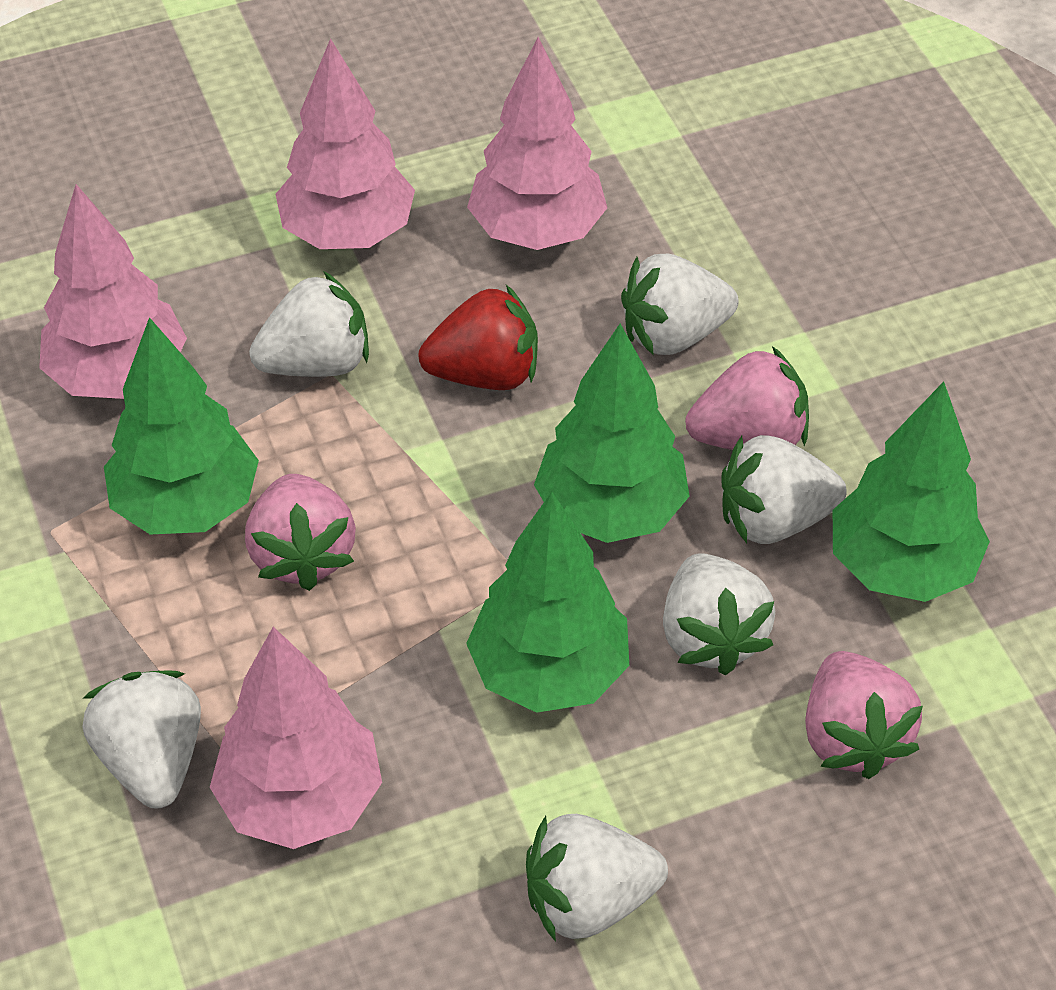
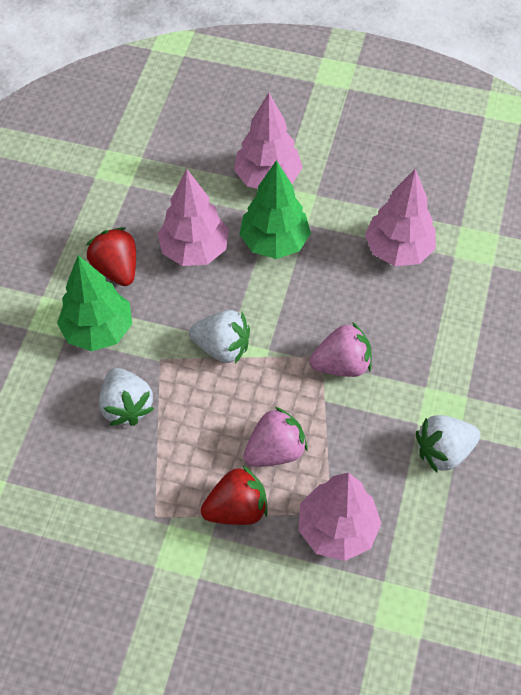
green tree: [104,317,259,534] [466,492,629,713] [534,324,690,543] [833,382,990,602] = 4 -> [57,255,132,351] [239,160,311,259] = 2
pink strawberry: [245,474,356,591] [685,346,809,450] [805,651,923,779] = 3 -> [243,407,308,467] [310,322,372,377] = 2
red strawberry: [418,285,538,390] = 1 -> [86,227,136,286] [201,465,268,525] = 2
white strawberry: [82,670,201,809] [249,271,369,377] [526,814,668,942] [621,254,738,355] [663,553,775,675] [721,435,847,544] = 6 -> [99,368,154,426] [189,310,250,364] [416,415,480,472] = 3

